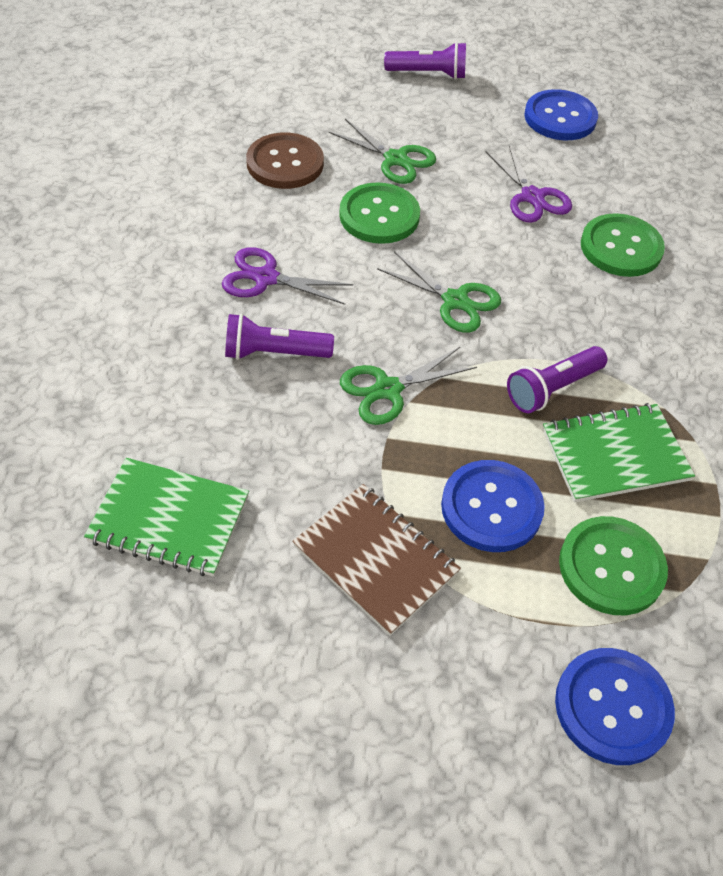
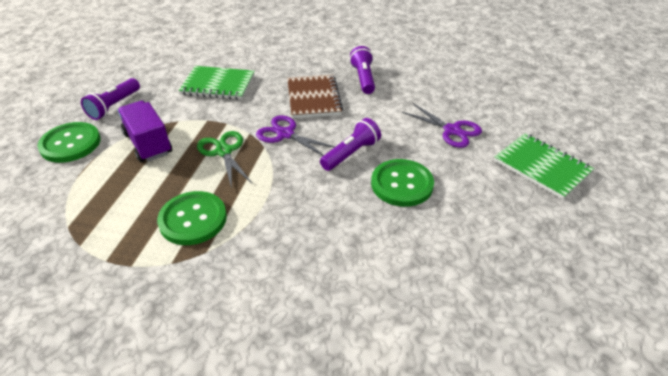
blue button: [441,460,545,552] [524,89,598,140] [555,648,675,765] = 3 -> none = 0
brown button: [246,132,324,189] = 1 -> none = 0
green scissors: [329,119,436,184] [340,347,477,425] [377,251,501,333] = 3 -> [197,131,253,189] = 1
purple truck: none = 0 -> [118,101,172,162] = 1

